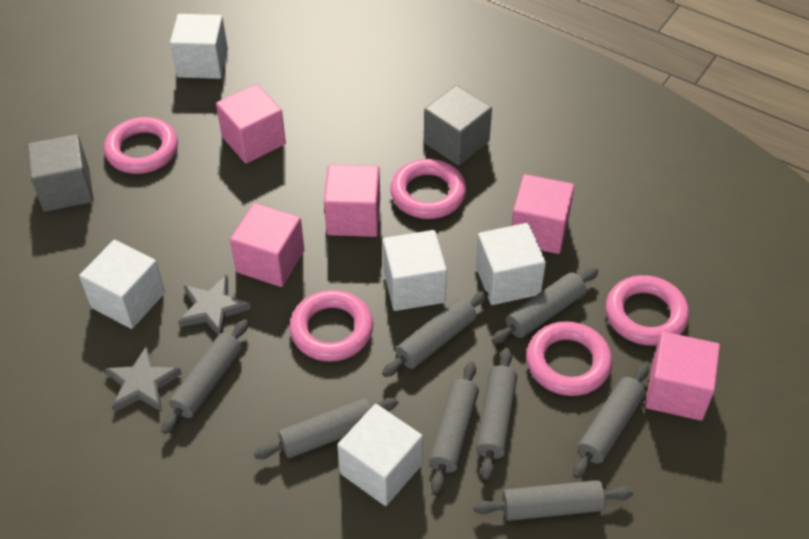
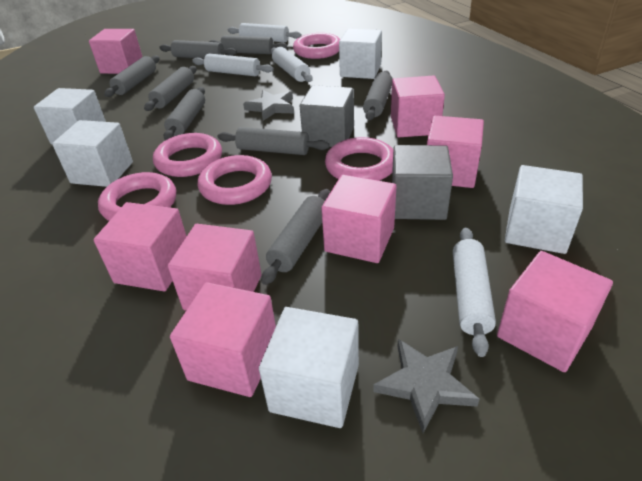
pink cube: [216,84,286,164] [230,203,304,287] [324,164,380,237] [511,174,574,254] [645,332,720,421] = 5 -> [89,29,142,74] [94,202,187,291] [168,224,261,310] [170,282,276,397] [321,175,396,263] [391,75,445,137] [427,116,484,188] [497,251,613,372] = 8
white rolling pin: none = 0 -> [192,54,274,76] [228,23,302,42] [271,47,313,82] [453,227,496,357] = 4

